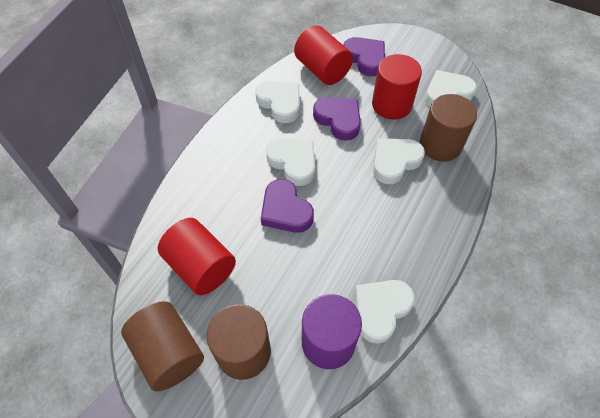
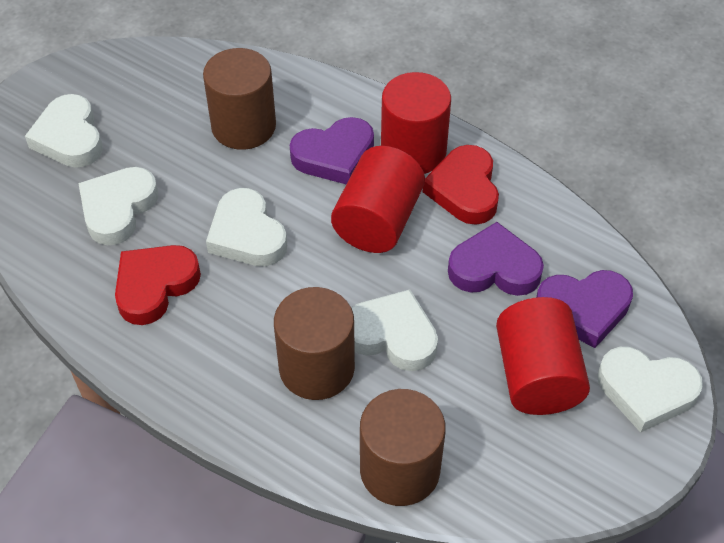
purple cylinder: [302,294,362,369] = 1 -> none = 0
red heart: none = 0 -> [115,245,201,325] [423,145,499,225] = 2

